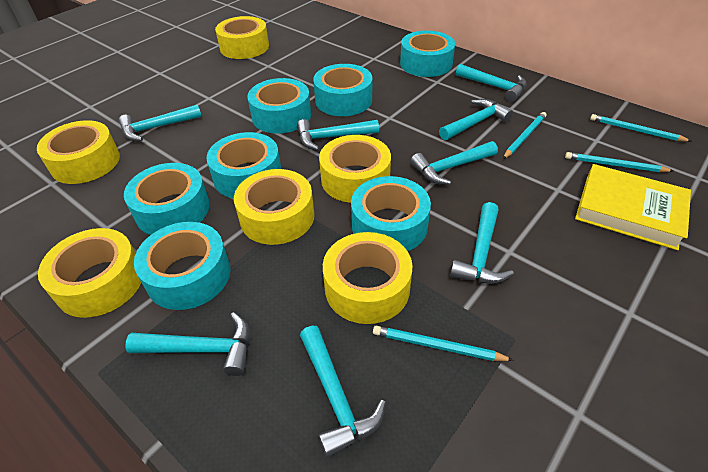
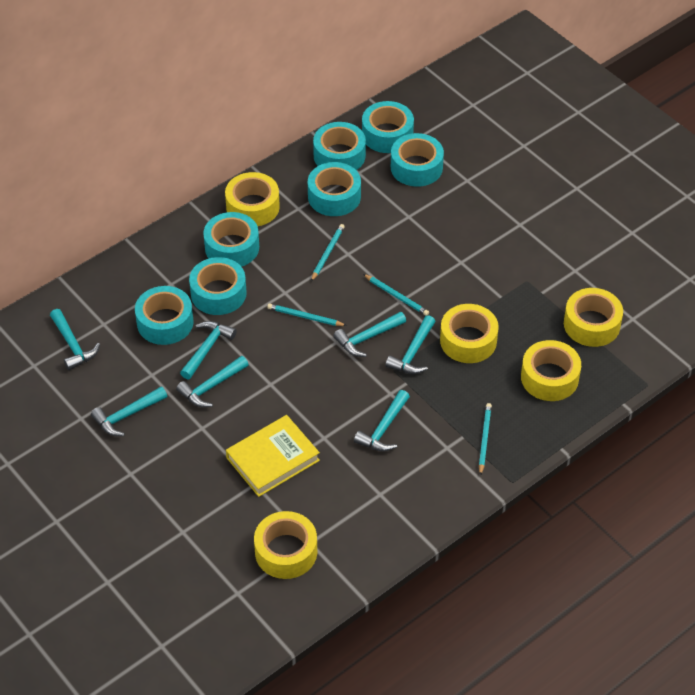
turquoise hammer: [119,104,202,141] [125,312,250,376] [297,119,379,150] [300,326,386,458] [411,141,498,185] [439,99,513,140] [450,202,514,284] [456,64,527,102] = 8 -> [50,309,100,370] [91,386,167,436] [176,356,249,408] [180,321,237,379] [333,312,406,357] [354,390,410,452] [385,315,436,374] = 7
yellow tape: [37,120,120,184] [38,228,141,318] [215,16,269,59] [234,169,314,245] [319,135,391,203] [323,232,413,324] = 6 -> [225,172,280,226] [254,511,317,579] [440,304,499,363] [521,340,581,401] [564,288,623,347] = 5

